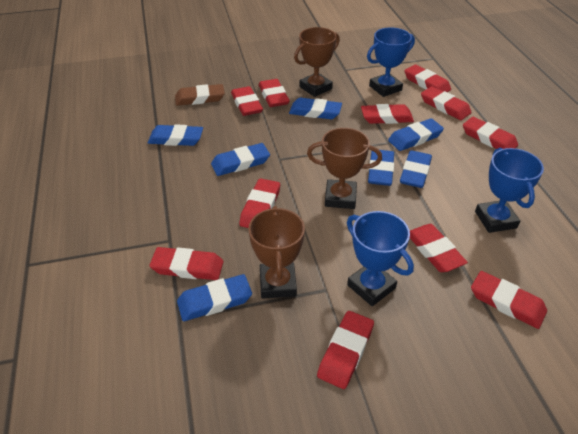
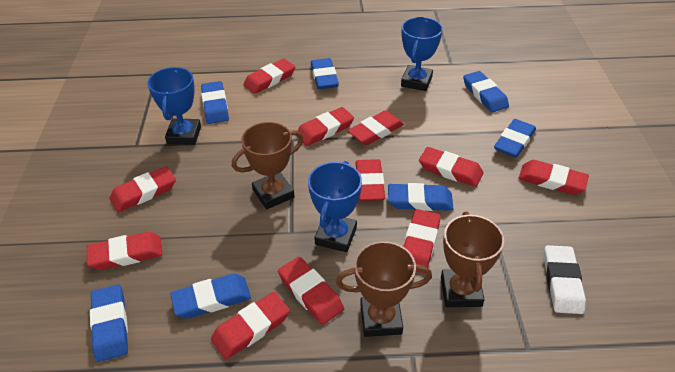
brown eraser: [175,84,225,106] = 1 -> none = 0
white eraser: none = 0 -> [544,245,586,314] = 1

